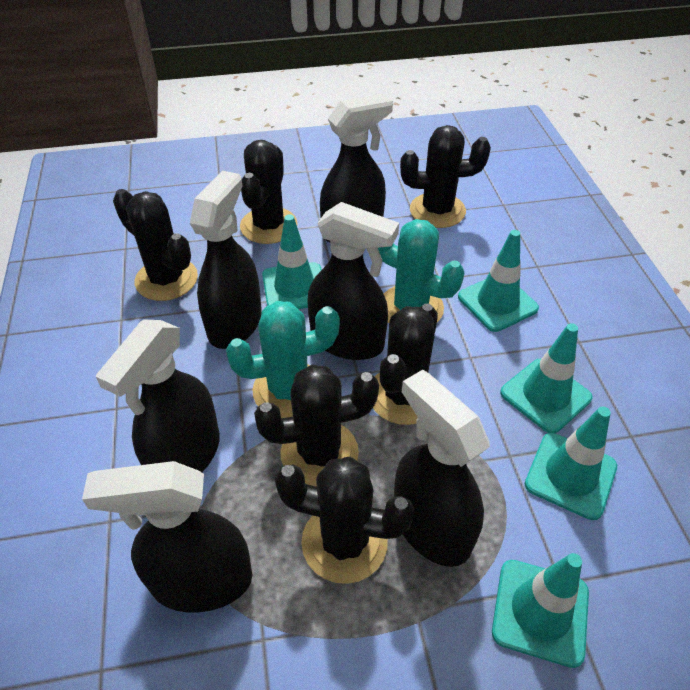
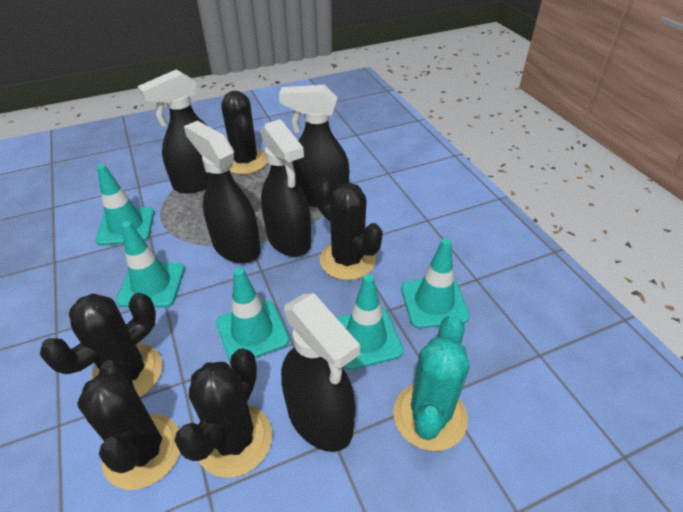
black cactus: [113,189,198,301] [240,140,298,244] [254,365,379,487] [275,457,414,584] [373,304,438,425] [400,125,491,228] = 6 -> [40,293,162,397] [77,360,180,490] [174,348,272,478] [221,91,267,174] [315,178,383,280] = 5
black spray bottle: [82,461,252,612] [96,319,220,472] [190,171,262,349] [307,202,399,360] [320,94,393,242] [394,370,490,567] = 6 -> [138,69,210,193] [184,121,261,264] [261,119,311,257] [279,85,349,207] [281,293,360,452] = 5
turquoise cactus: [226,301,340,418] [378,219,464,323] = 2 -> [393,315,469,451] = 1

